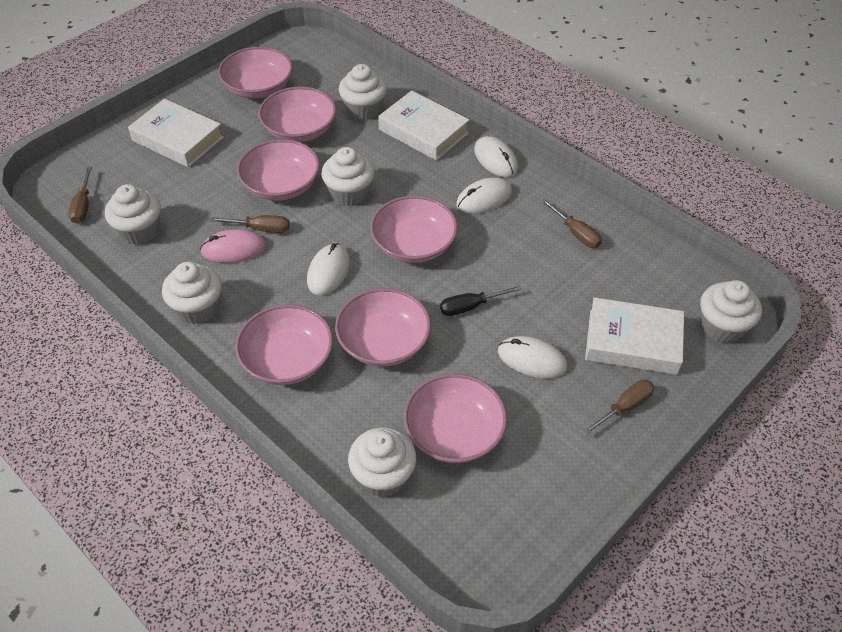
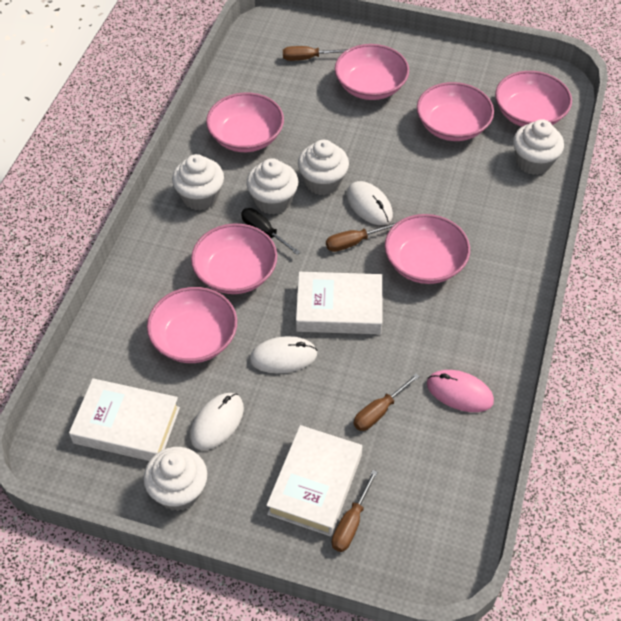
white cupcake: [105,184,161,245] [162,262,222,324] [321,147,374,206] [339,64,387,121] [348,428,416,497] [700,280,762,343] = 6 -> [143,447,207,511] [172,154,224,210] [246,158,298,215] [298,140,349,195] [513,119,564,175] = 5
white mouse: [307,243,350,295] [456,178,512,214] [474,136,518,177] [498,336,567,378] = 4 -> [190,393,244,450] [250,336,318,373] [347,181,393,225] = 3

